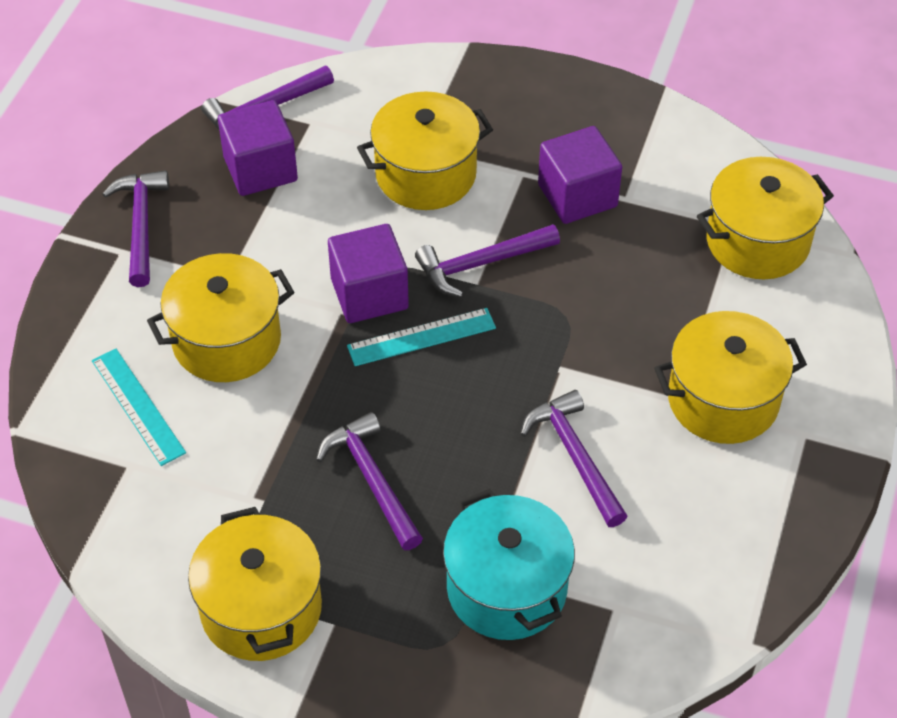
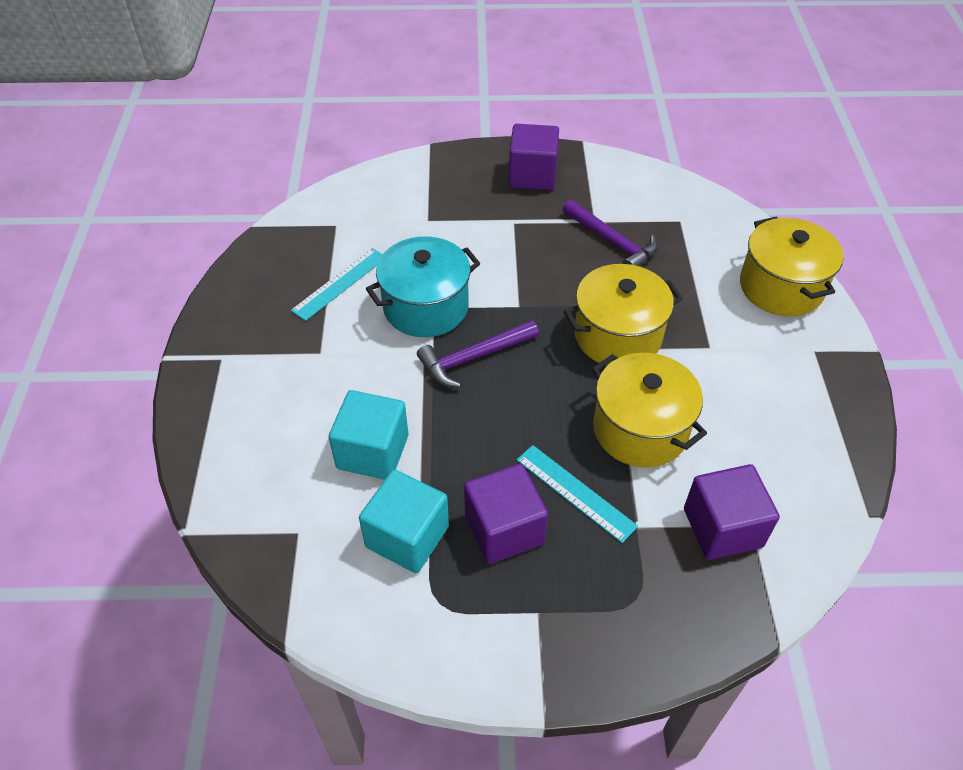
purple hammer: [103,170,169,287] [201,66,334,129] [316,412,423,550] [415,224,560,297] [521,390,627,527] = 5 -> [417,320,539,388] [562,200,658,267] = 2
turquoise cube: none = 0 -> [329,390,408,480] [359,470,449,573] = 2
yellow pot: [147,253,294,382] [188,507,322,661] [357,91,493,210] [654,311,807,444] [697,157,834,279] = 5 -> [564,264,683,366] [592,353,707,467] [740,217,843,316] = 3

